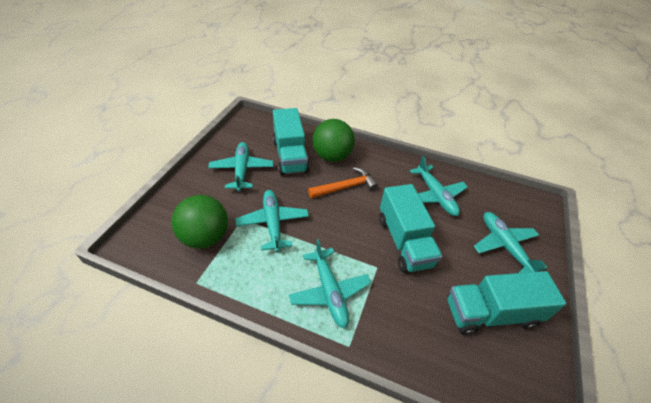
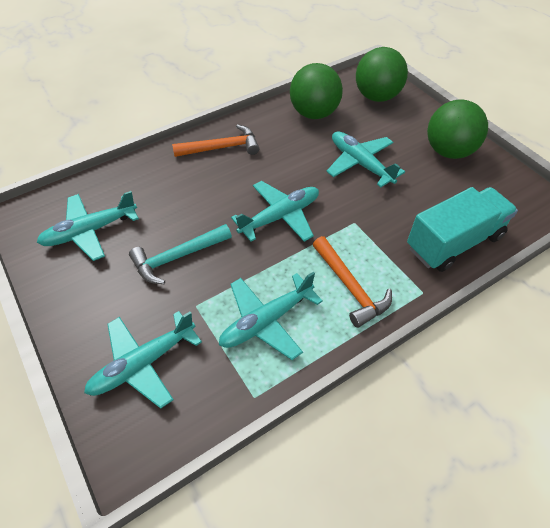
green ball: [171,195,228,249] [312,119,355,162] = 2 -> [290,63,343,119] [356,47,408,102] [427,100,488,159] = 3
orange hammer: [308,167,378,199] = 1 -> [172,124,260,157] [313,236,392,328] = 2
turquoise hammer: none = 0 -> [129,224,232,284] = 1
turquoise truck: [273,108,310,175] [379,184,442,273] [447,271,566,335] = 3 -> [407,187,518,272] = 1

